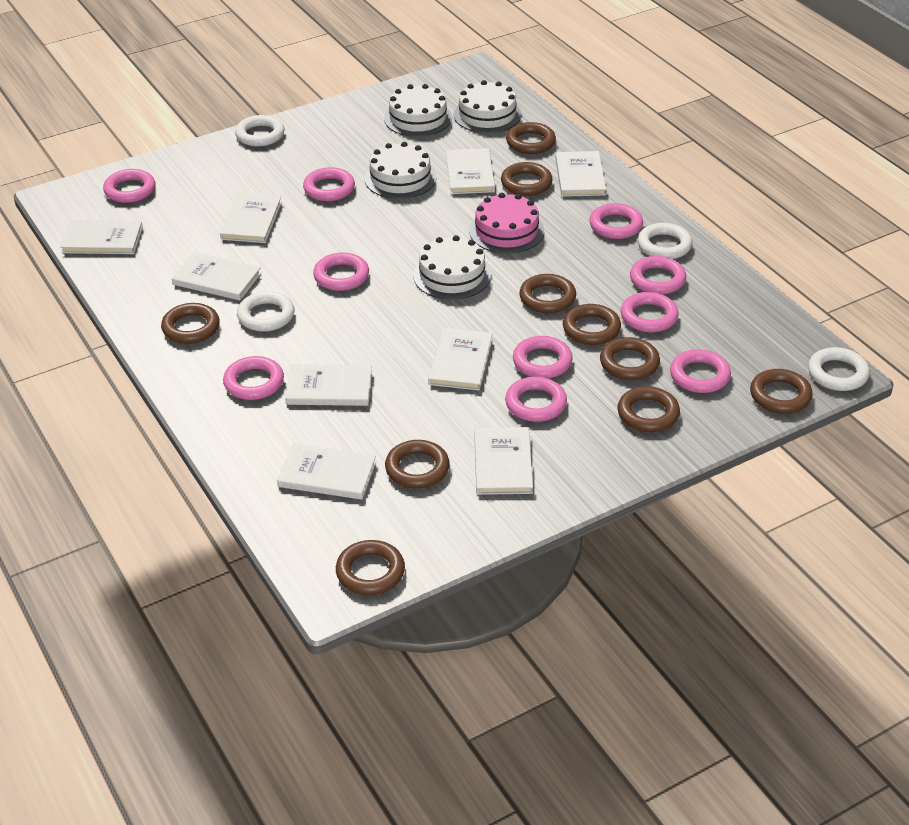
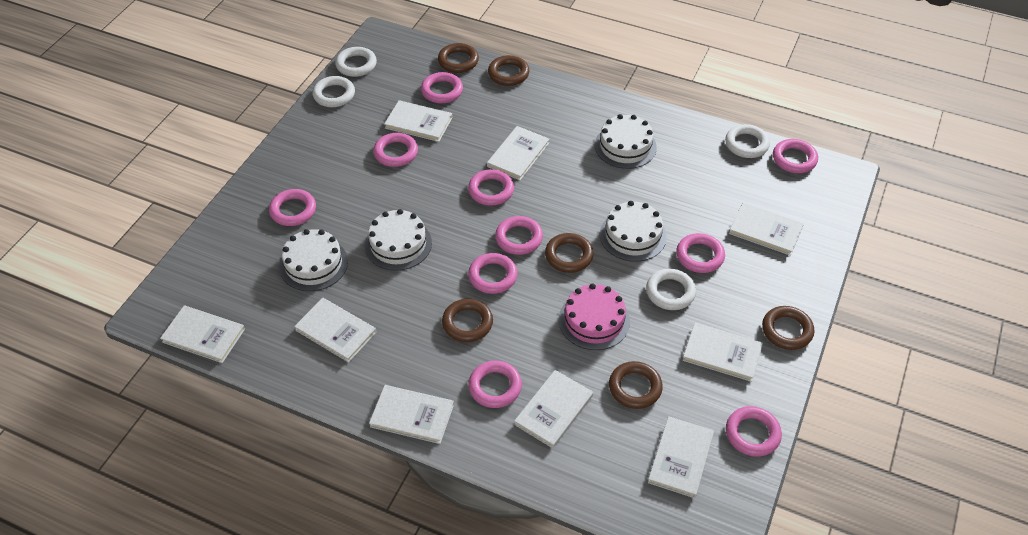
brown ring: [161,303,220,344] [336,540,405,595] [385,440,450,489] [501,162,553,196] [506,122,556,154] [519,274,576,313] [563,304,621,345] [600,337,660,380] [617,386,680,432] [750,369,813,414] = 10 -> [438,43,479,73] [442,299,493,342] [488,55,530,86] [545,233,594,273] [609,361,663,409] [762,306,814,350] = 6

